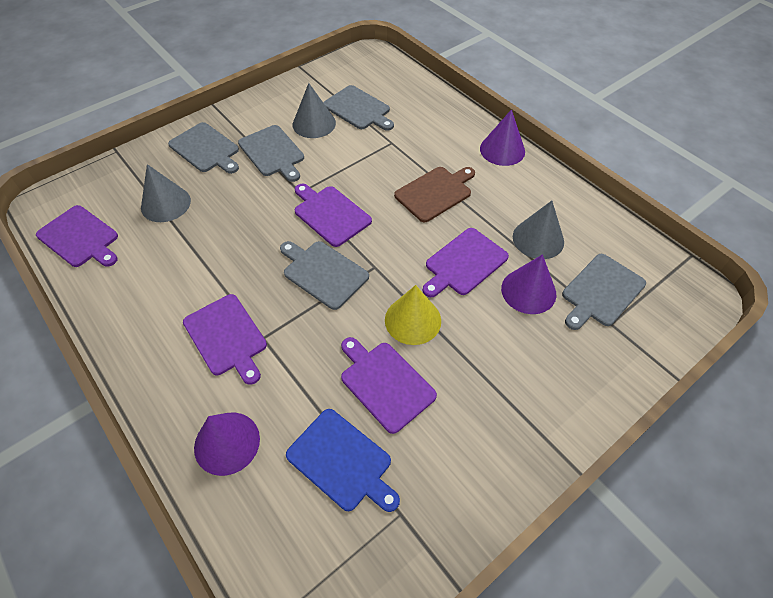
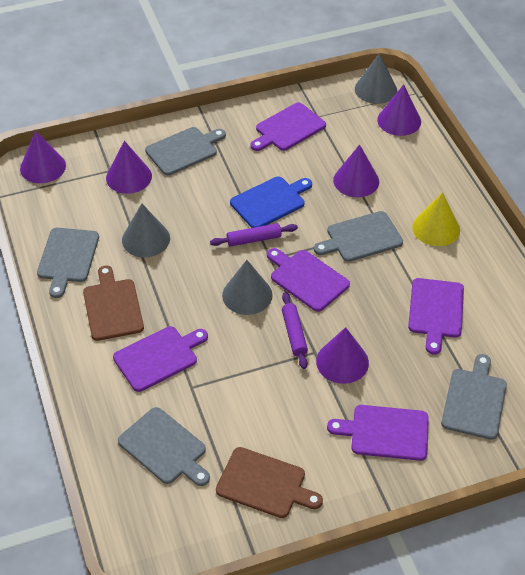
brown cutting board: [394,167,475,222] = 1 -> [83,265,144,341] [216,447,323,518] = 2
purple cone: [194,412,260,476] [480,109,525,166] [501,254,556,314] = 3 -> [20,131,66,183] [106,141,152,194] [316,327,369,384] [333,144,379,197] [377,84,421,136] = 5
purple rolling pin: none = 0 -> [210,223,298,247] [282,292,308,369] = 2

